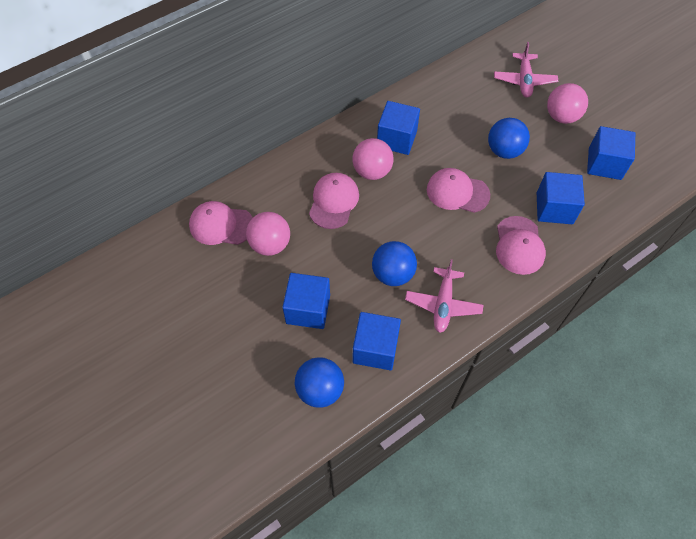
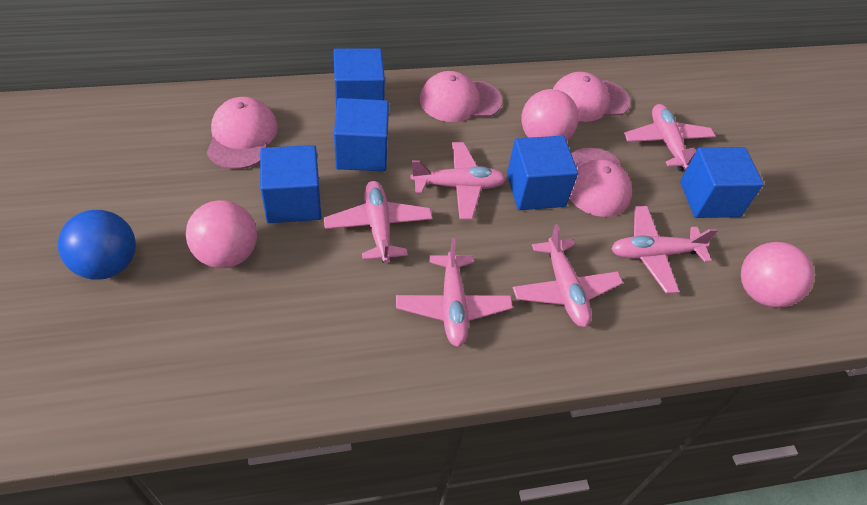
blue ball: [295,357,344,408] [372,241,417,286] [488,118,530,159] = 3 -> [58,210,136,280] = 1
pink plane: [405,259,483,333] [494,42,558,98] = 2 -> [324,181,433,263] [396,238,513,347] [410,142,507,220] [513,224,623,327] [611,206,718,294] [624,104,715,171] = 6

